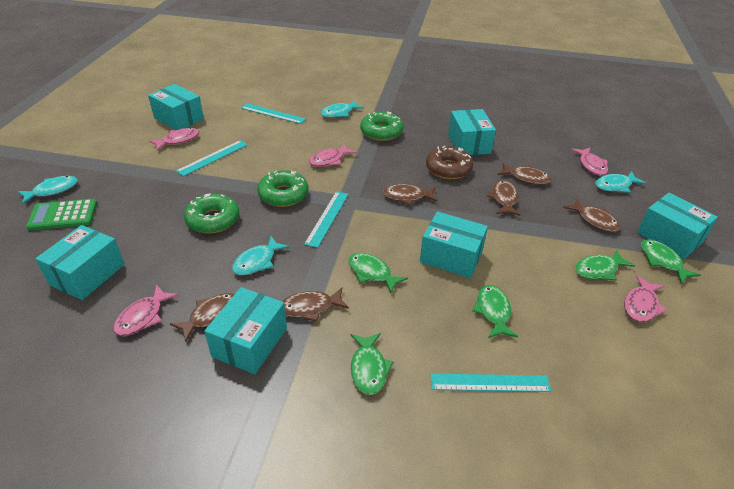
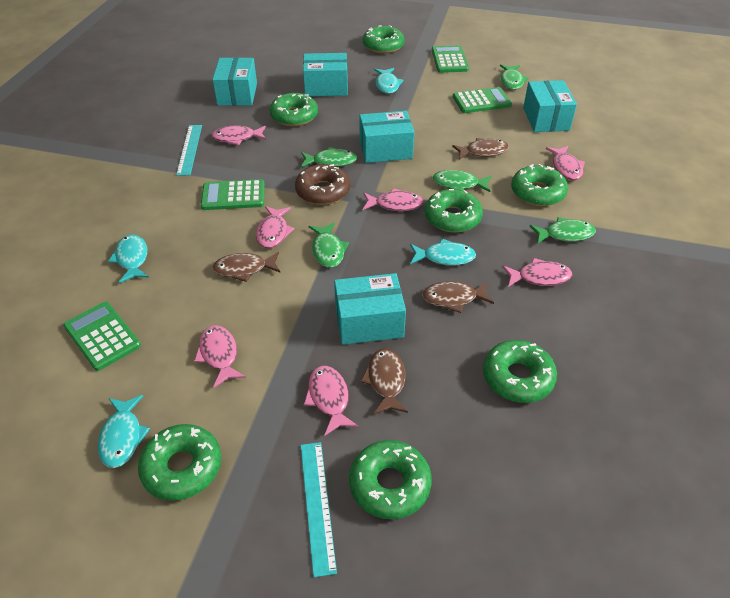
brown fish: [170,293,234,342] [282,288,349,321] [383,184,437,205] [487,180,520,216] [498,163,551,185] [563,198,620,232] = 6 -> [212,252,280,282] [360,348,408,414] [422,281,494,313] [452,138,509,160] = 4
green calculator: [26,199,97,230] = 1 -> [63,302,141,371] [201,179,265,210] [432,45,469,73] [453,87,512,113] = 4
green donut: [184,193,239,234] [257,170,308,207] [360,112,404,141] = 3 -> [138,424,221,501] [269,93,318,126] [349,440,432,519] [363,25,405,54] [425,189,483,233] [483,340,557,403] [511,164,568,206] = 7
pink fish: [113,284,178,336] [149,128,199,151] [309,143,357,167] [571,147,608,176] [624,275,667,322] = 5 -> [194,325,246,388] [212,126,266,146] [256,206,295,249] [304,366,358,435] [363,188,424,211] [502,258,572,287] [546,146,585,180] = 7
turquoise box: [35,225,125,300] [148,84,204,130] [204,287,287,374] [420,211,488,278] [448,109,496,155] [637,193,718,259] = 6 -> [212,57,257,106] [303,53,348,96] [334,273,406,345] [360,111,414,163] [523,80,577,132] = 5
turquoise ruler: [176,140,247,176] [241,103,306,124] [304,191,349,248] [430,374,551,392] = 4 -> [176,125,202,176] [301,442,337,577] = 2

